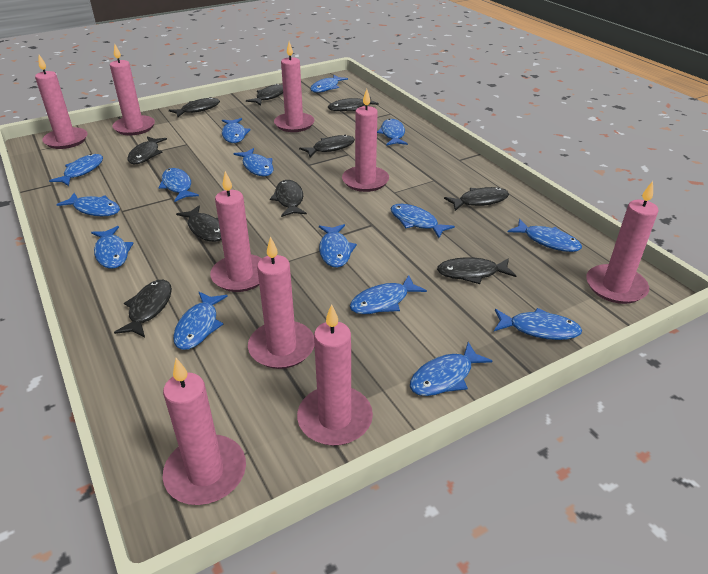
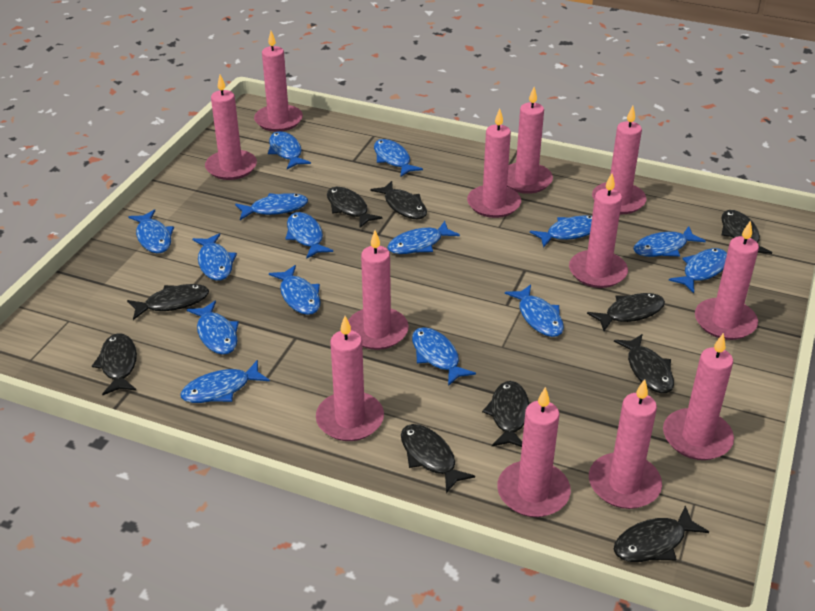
pink candle: [35,55,88,149] [110,43,155,135] [163,358,246,505] [210,171,262,292] [248,236,315,369] [274,42,315,132] [297,304,373,446] [342,89,389,192] [586,181,658,304] = 9 -> [205,75,257,180] [254,31,303,132] [316,316,384,441] [348,230,409,350] [467,109,521,218] [497,387,571,517] [507,87,553,194] [569,173,628,288] [589,379,662,509] [592,106,646,214] [663,333,734,460] [695,220,759,340] = 12

